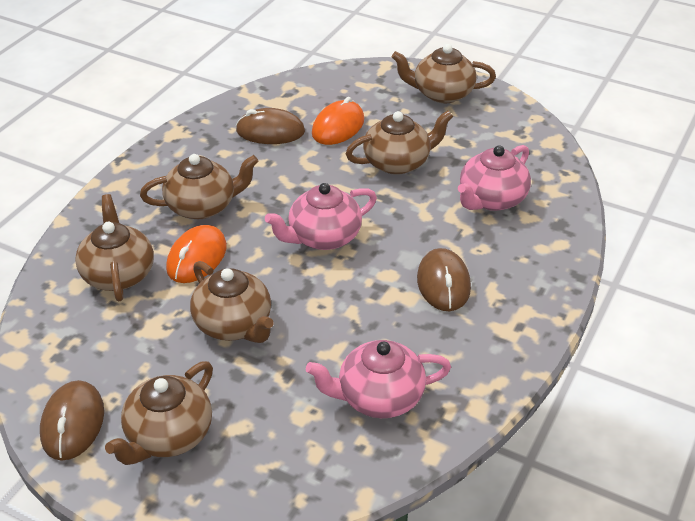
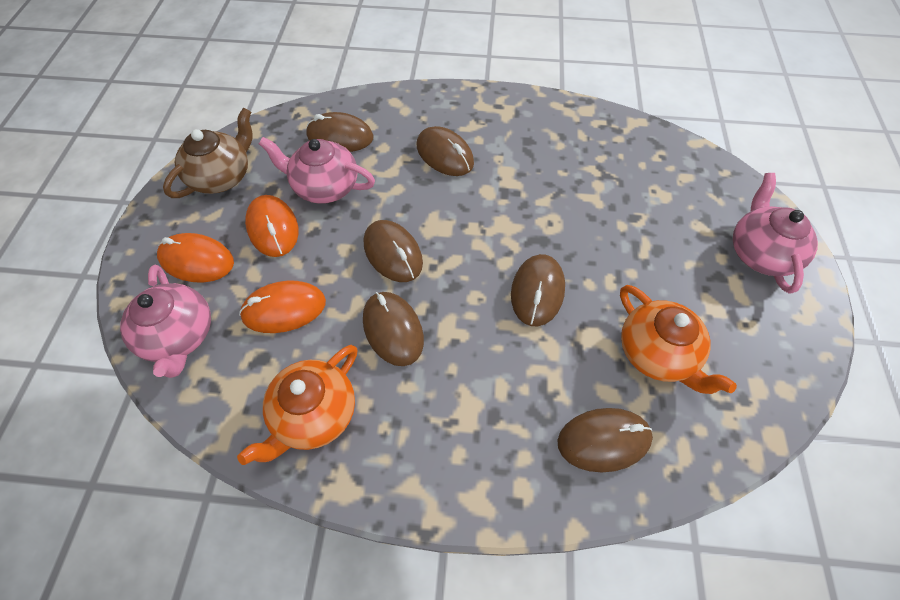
brown mouse: [40,380,104,461] [236,108,305,144] [417,248,471,311] = 3 -> [306,112,373,152] [363,292,424,366] [364,220,423,282] [417,126,474,176] [511,254,565,326] [558,408,653,472] = 6
brown teapot: [75,194,154,301] [105,361,213,465] [140,154,259,219] [190,261,274,343] [346,111,453,175] [392,44,496,103] = 6 -> [163,108,253,198] = 1
orange mouse: [166,225,227,283] [312,97,364,145] = 2 -> [157,233,234,283] [239,281,326,333] [245,195,299,257] = 3
orange teapot: none = 0 -> [237,345,357,465] [620,285,737,394] = 2

